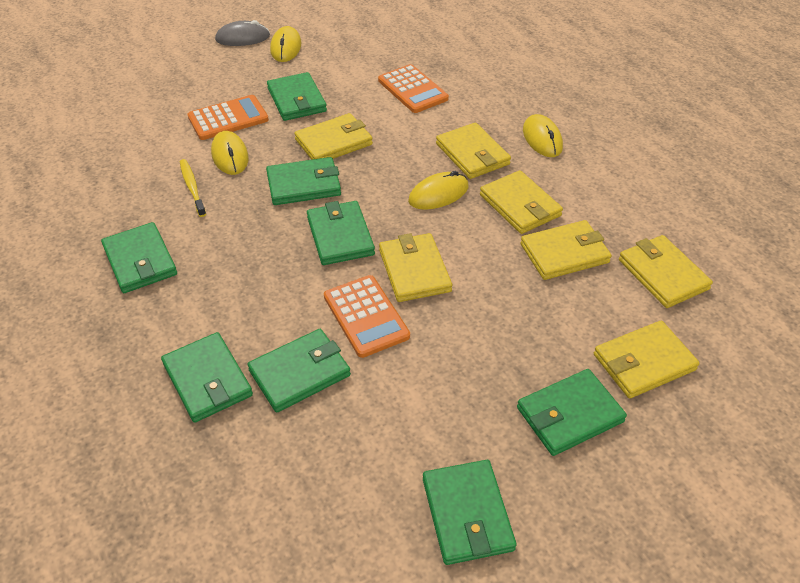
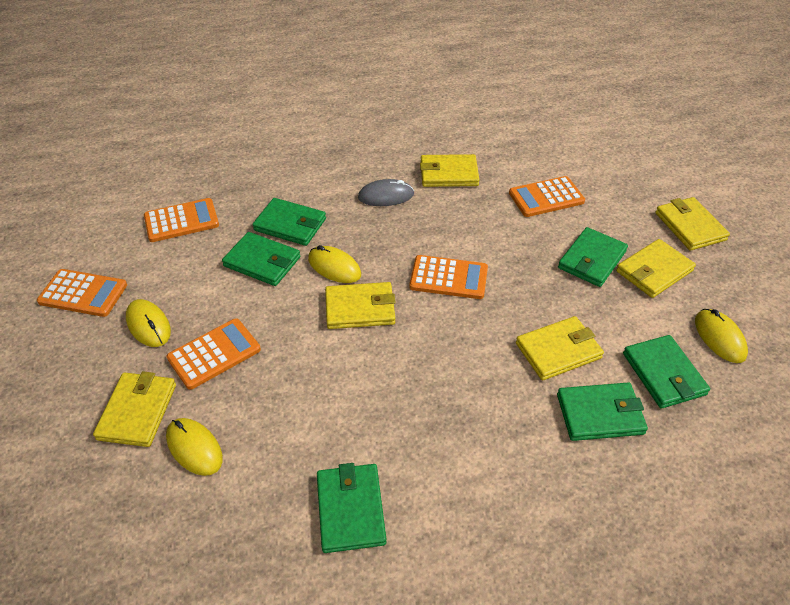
green wallet: [101,222,177,293] [161,332,253,423] [247,329,351,412] [266,157,341,205] [267,72,327,121] [307,201,375,265] [423,460,517,565] [517,369,627,456] = 8 -> [222,232,300,286] [253,198,326,246] [317,463,386,553] [557,382,648,441] [558,227,628,287] [623,335,710,409] = 6
orange calculator: [188,95,269,140] [324,275,410,358] [378,64,449,113] = 3 -> [37,269,127,317] [144,198,219,242] [166,318,261,390] [409,255,488,299] [509,176,585,217] = 5
yellow toothbrush: [180,159,206,217] = 1 -> none = 0
yellow wallet: [294,113,373,160] [379,233,452,302] [436,123,511,179] [480,170,563,234] [520,220,612,280] [594,321,699,399] [619,235,713,308] = 7 -> [93,371,176,447] [325,282,396,329] [420,154,479,187] [516,316,604,381] [616,239,696,298] [655,197,730,251] = 6

